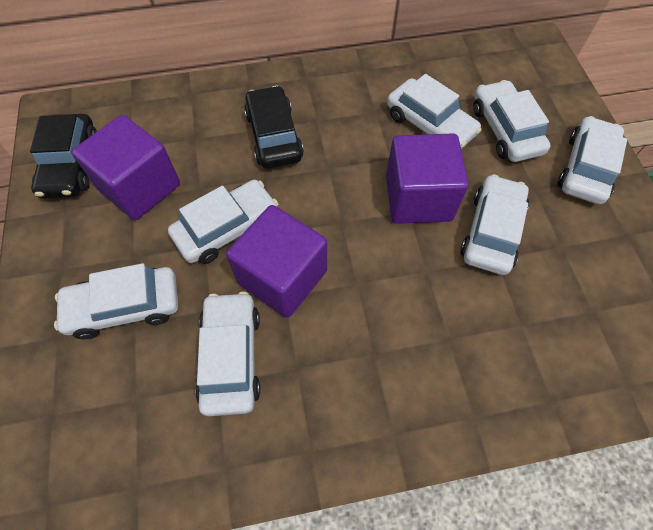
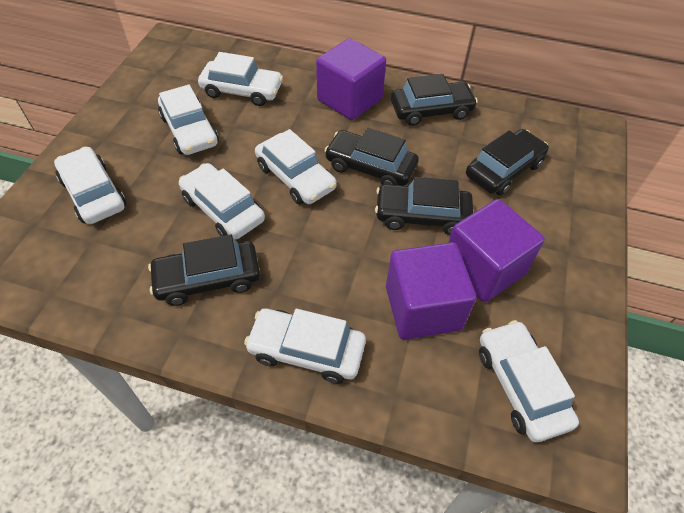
black car: [30,114,97,199] [244,86,304,168] = 2 -> [148,235,260,306] [324,128,419,186] [375,177,473,235] [391,74,478,126] [466,129,549,195] = 5

